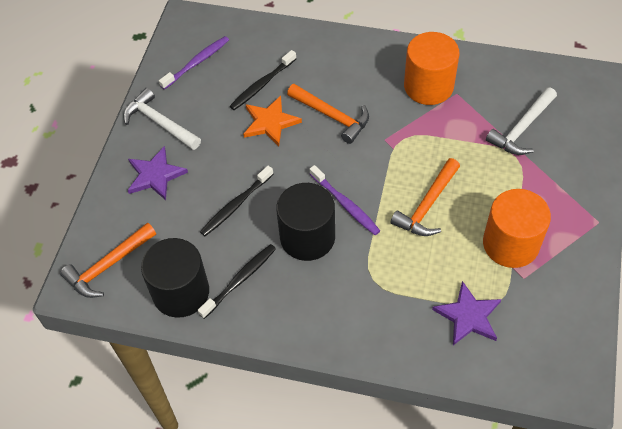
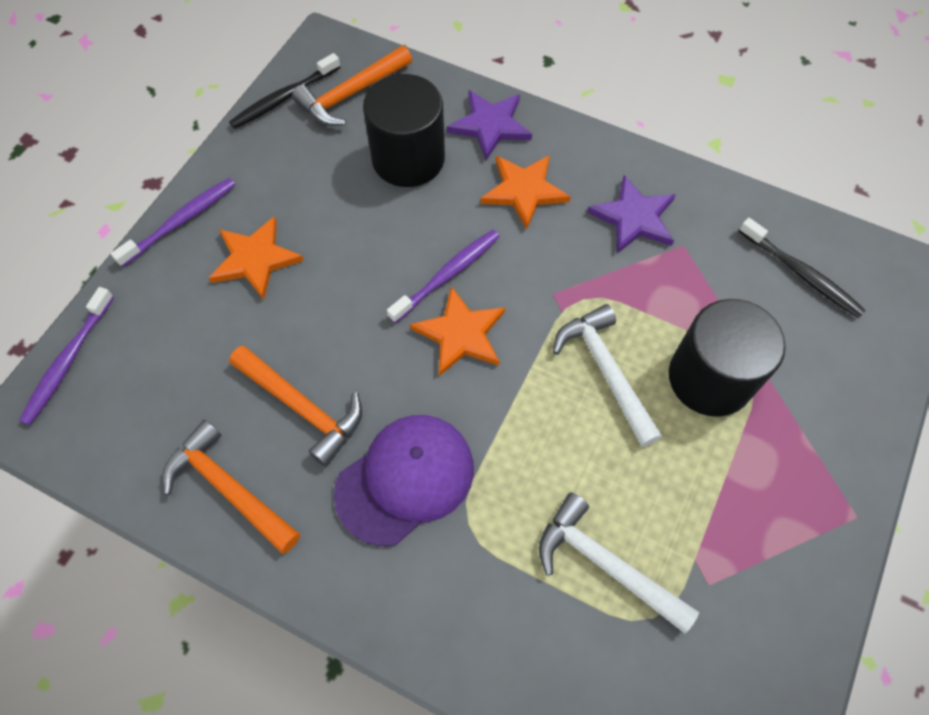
black toothbrush: [198,244,276,319] [200,166,274,236] [230,50,296,110] = 3 -> [229,53,341,129] [739,218,866,318] = 2
orange cylinder: [404,32,459,105] [483,189,551,268] = 2 -> none = 0
orange star: [243,96,302,146] = 1 -> [209,216,304,300] [410,286,505,376] [480,155,571,230] = 3
purple cap: none = 0 -> [334,415,474,546] = 1
purple toothbrush: [159,36,229,90] [310,165,381,235] = 2 -> [19,287,114,425] [111,178,235,267] [387,230,500,323] = 3

